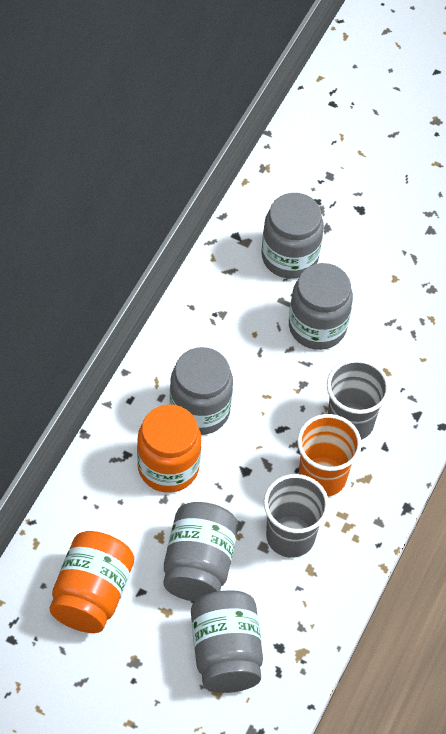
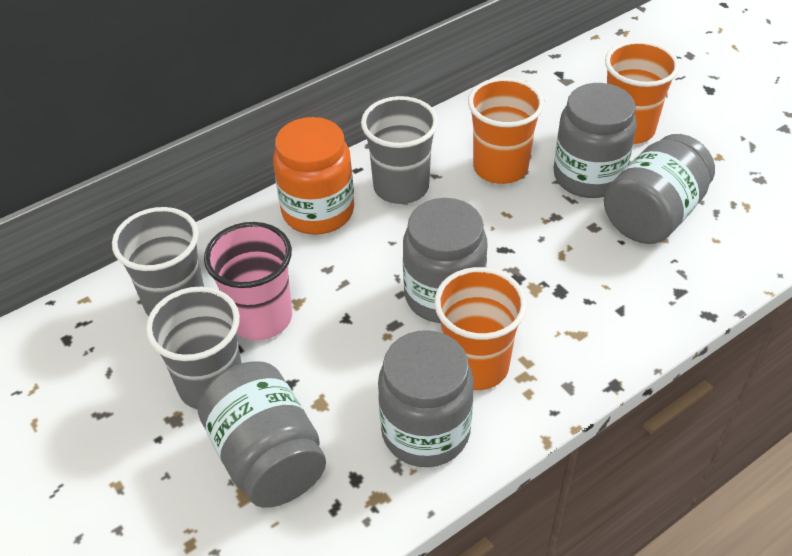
grey cup: [264,474,329,558] [327,359,390,440] = 2 -> [112,207,204,316] [146,287,242,409] [361,96,438,204] = 3
orange cup: [297,414,362,497] = 1 -> [434,267,527,390] [468,77,544,184] [605,40,679,144] = 3
orange jar: [50,531,134,633] [137,405,201,493] = 2 -> [273,117,354,235] = 1
pink cup: none = 0 -> [204,222,292,340] = 1

